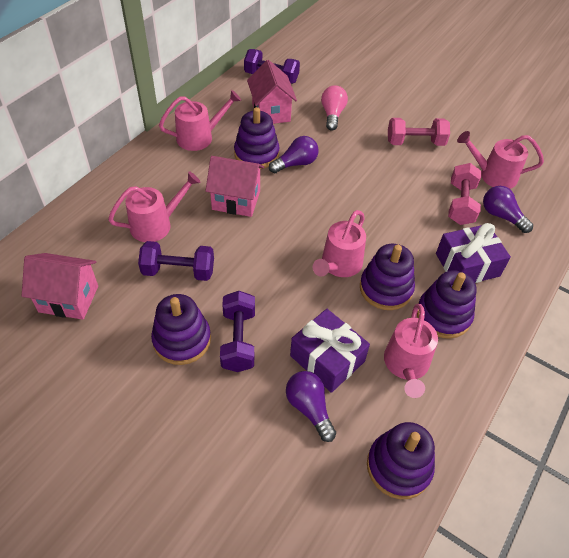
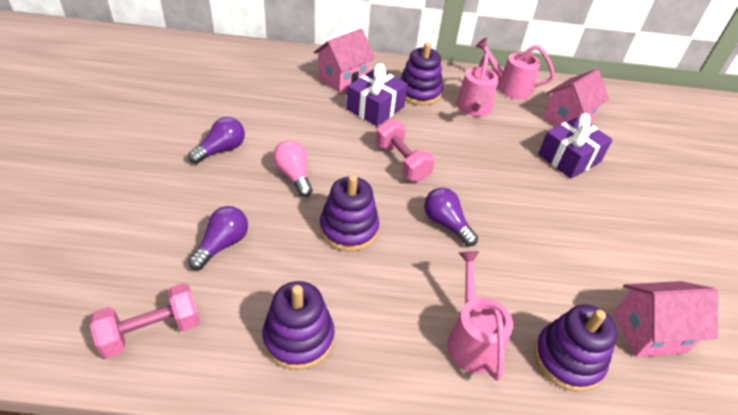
pink watering can: [108,171,201,242] [159,90,241,151] [313,210,366,277] [384,303,438,398] [457,131,544,189] = 5 -> [447,251,513,381] [456,53,499,117] [475,38,555,99] = 3
purple dumbbell: [138,241,214,281] [220,291,255,372] [244,49,300,84] = 3 -> none = 0
purple stacking toy: [151,294,211,365] [234,107,280,169] [360,244,415,310] [367,422,435,499] [417,270,477,339] = 5 -> [262,281,335,370] [320,175,379,251] [400,42,443,105] [534,304,618,392] = 4

